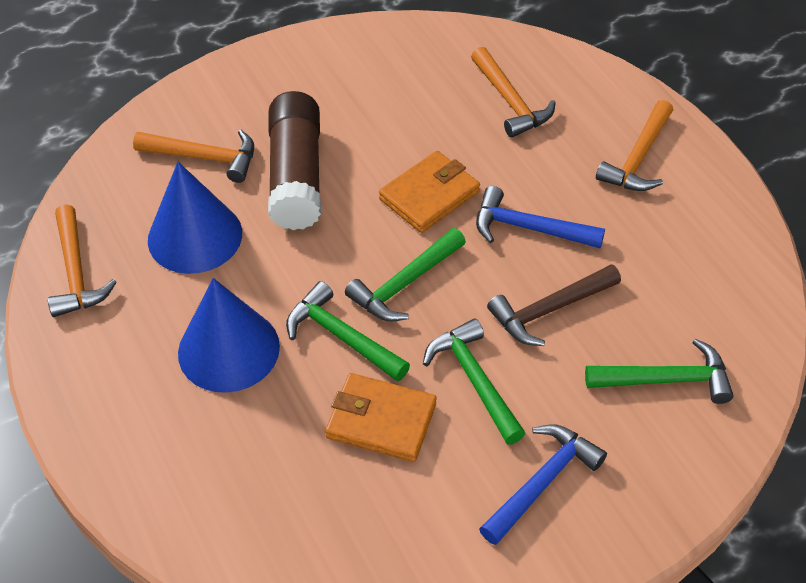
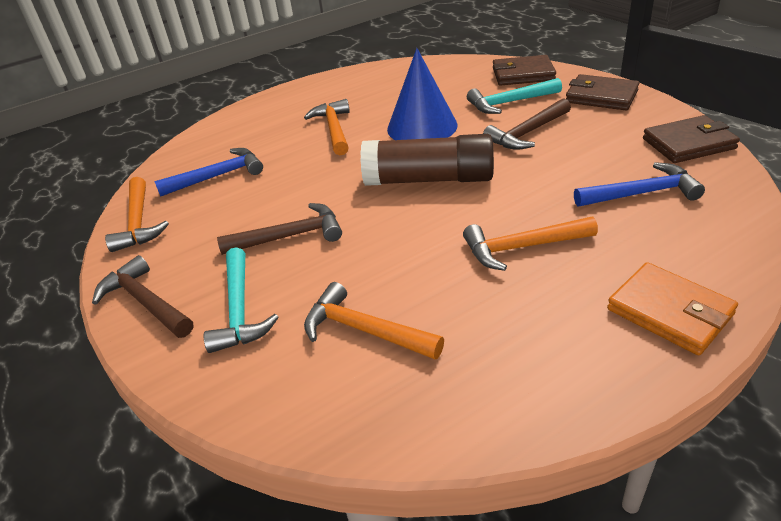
blue cone: [148,162,242,274] [178,278,280,393] = 2 -> [387,48,458,140] = 1
brown hammer: [487,264,621,346] = 1 -> [92,255,193,338] [217,203,342,255] [483,98,571,150] = 3
brown wallet: none = 0 -> [493,55,556,86] [566,74,639,110] [643,115,740,163] = 3
green hammer: [286,281,410,382] [345,228,466,321] [423,319,525,445] [585,338,734,404] = 4 -> none = 0
orange wallet: [325,373,436,462] [379,151,480,233] = 2 -> [607,262,738,355] = 1
turquoise hammer: none = 0 -> [204,247,279,353] [467,78,562,114] = 2

